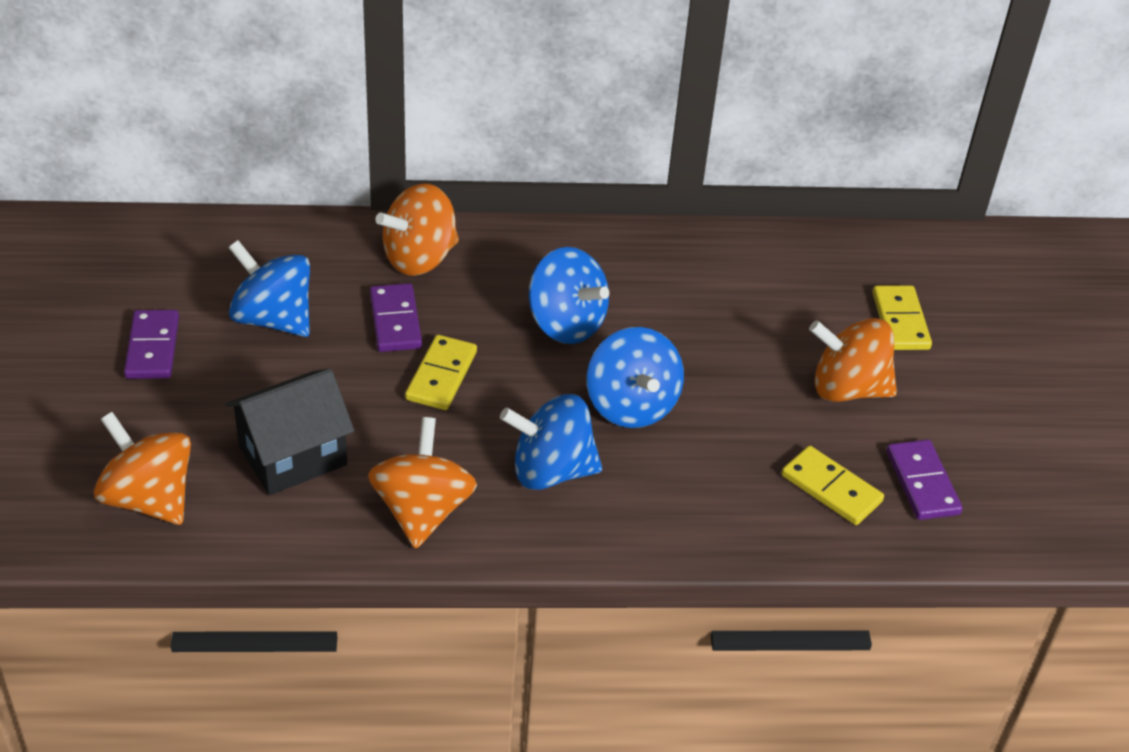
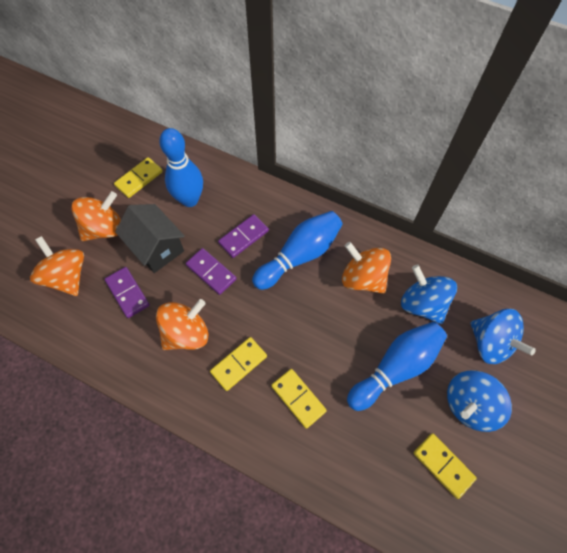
blue bowling pin: none = 0 -> [159,128,203,207] [252,211,343,290] [347,322,447,411] = 3
blue spinning top: [228,240,310,337] [500,394,602,490] [529,247,609,344] [587,327,684,428] = 4 -> [401,265,457,324] [447,370,512,432] [470,309,536,364] = 3
yellow domino: [405,335,477,410] [782,446,884,525] [872,285,932,350] = 3 -> [114,157,163,198] [210,337,267,391] [271,369,327,429] [413,433,477,499] = 4

